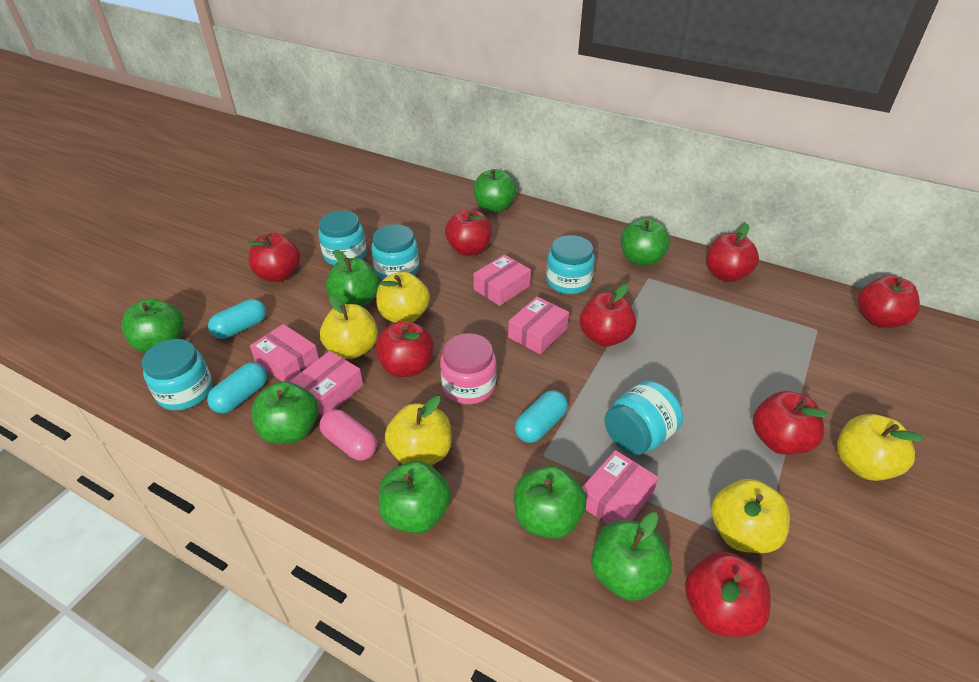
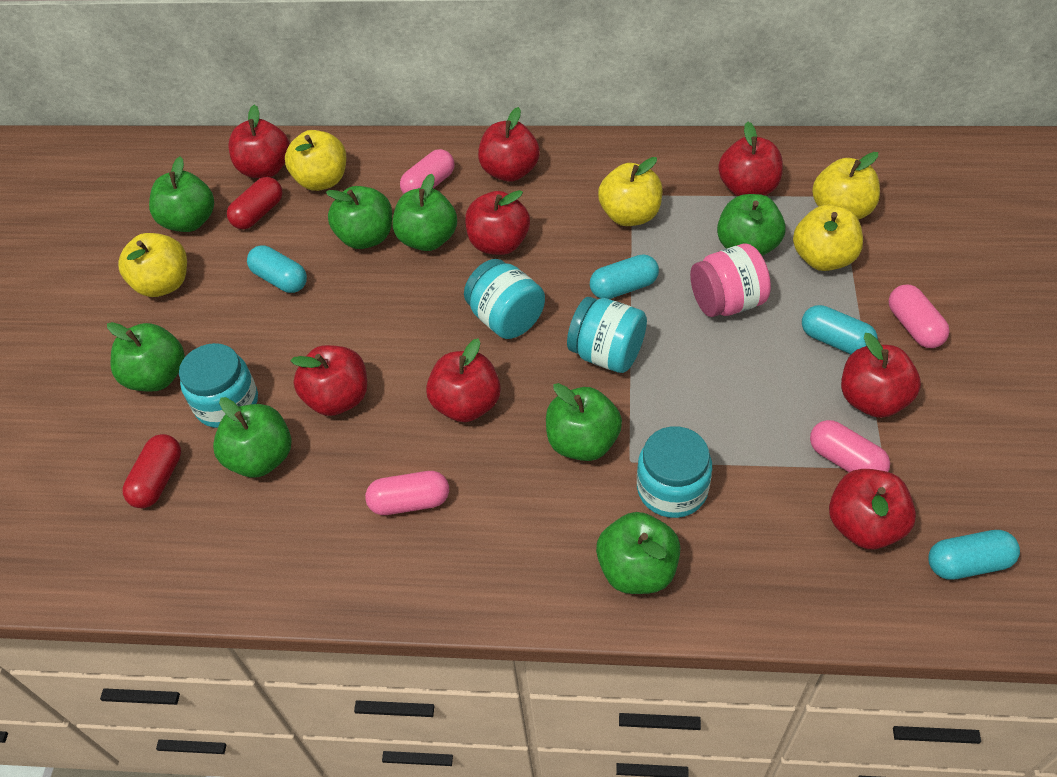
pink box: [250,324,319,382] [290,351,363,416] [473,254,531,306] [508,297,569,354] [582,450,658,524] = 5 -> none = 0
pink capsule: [319,409,377,460] = 1 -> [365,471,449,515] [400,149,454,194] [810,420,890,472] [888,285,950,348] = 4
red capsule: none = 0 -> [123,434,181,508] [227,177,283,229] = 2
turquoise capsule: [207,362,267,414] [208,299,266,339] [515,390,568,443] = 3 -> [247,245,307,293] [590,254,659,299] [802,305,878,354] [929,530,1020,580] = 4
turquoise jar: [142,339,213,410] [318,210,367,265] [371,224,419,279] [546,235,595,294] [604,381,683,455] = 5 -> [179,343,258,428] [464,259,545,339] [567,297,647,373] [637,426,712,518] = 4

